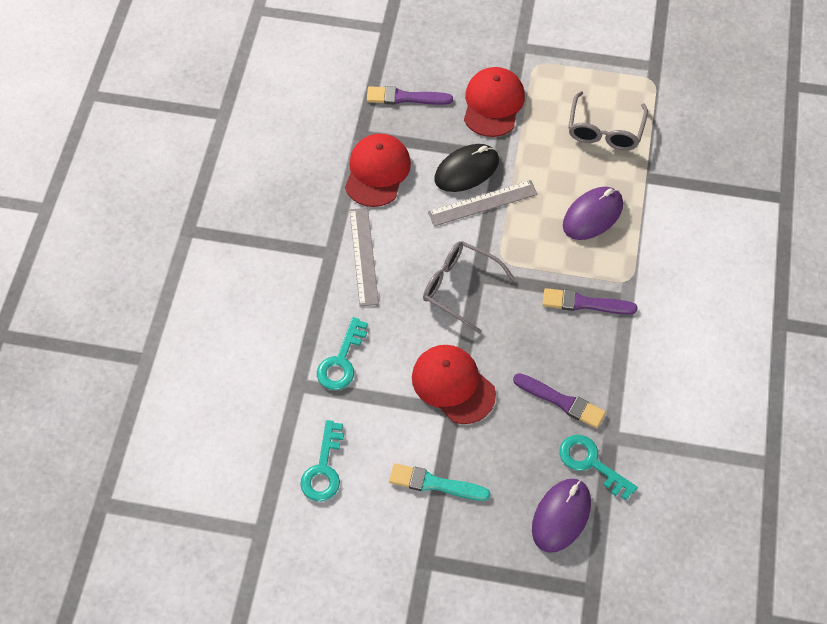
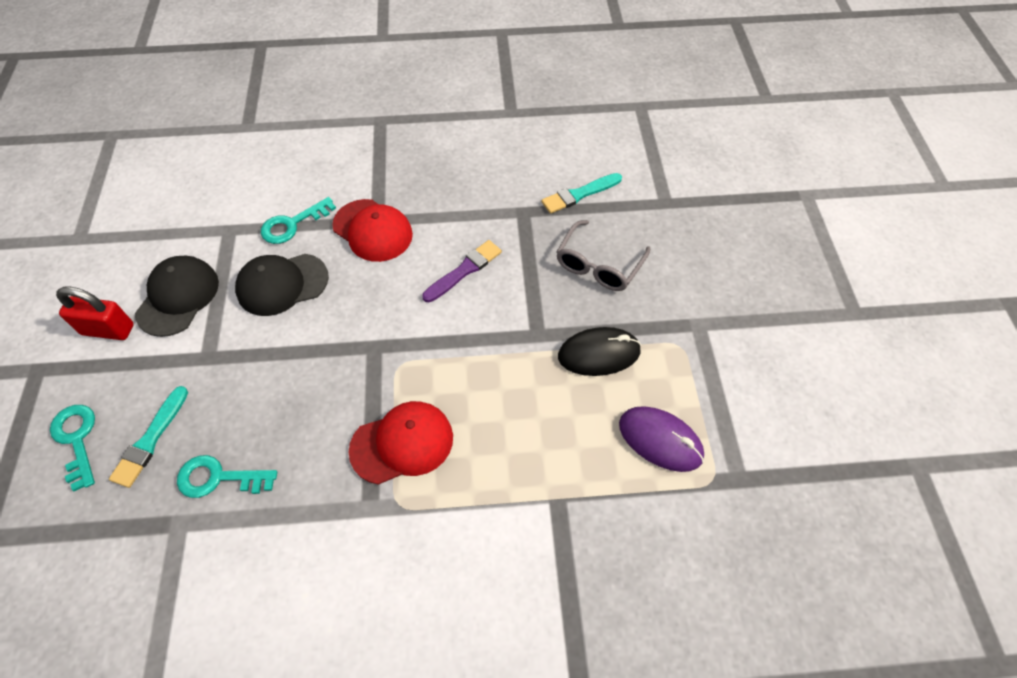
black cap: none = 0 -> [135,256,219,337] [235,254,329,316] = 2
grey glasses: [423,241,516,334] [568,91,648,151] = 2 -> [557,220,650,291] = 1
grey ruler: [350,208,379,306] [428,180,538,226] = 2 -> none = 0
purple brush: [367,86,453,105] [513,373,606,429] [542,288,638,315] = 3 -> [422,240,502,303] = 1
purple mouse: [532,479,591,553] [563,187,623,240] = 2 -> [619,406,704,472] = 1
red cap: [345,134,411,207] [412,345,496,424] [464,67,525,137] = 3 -> [332,199,413,262] [349,401,453,485] = 2
red padlock: none = 0 -> [56,287,134,340] = 1
turquoise brush: [389,463,490,501] = 1 -> [109,386,188,488] [541,173,622,214] = 2

